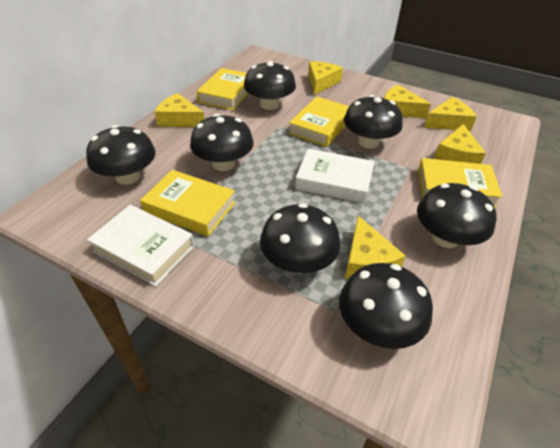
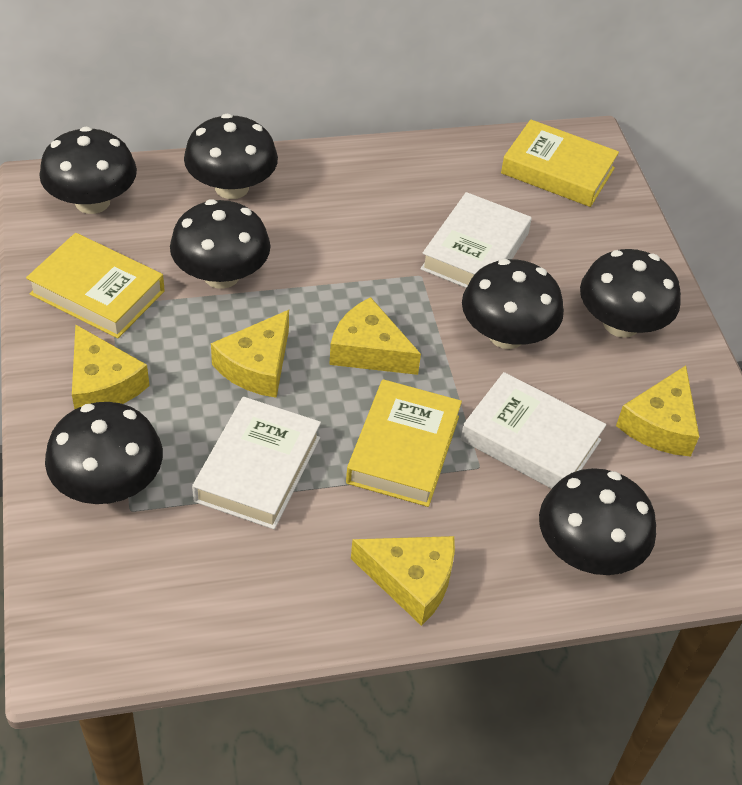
white book: [87,205,195,286] [295,149,374,203] = 2 -> [192,397,321,529] [420,192,532,288] [461,372,606,489] = 3
yellow book: [140,170,236,237] [197,68,249,111] [288,97,349,147] [418,158,503,209] = 4 -> [26,233,165,339] [346,379,462,507] [501,119,619,207] = 3
yellow cheese: [155,93,204,127] [308,61,343,95] [345,216,406,279] [384,85,431,118] [424,97,477,131] [434,124,486,164] = 6 -> [72,324,150,409] [211,310,289,398] [329,297,421,375] [351,536,455,626] [616,366,699,457] = 5

